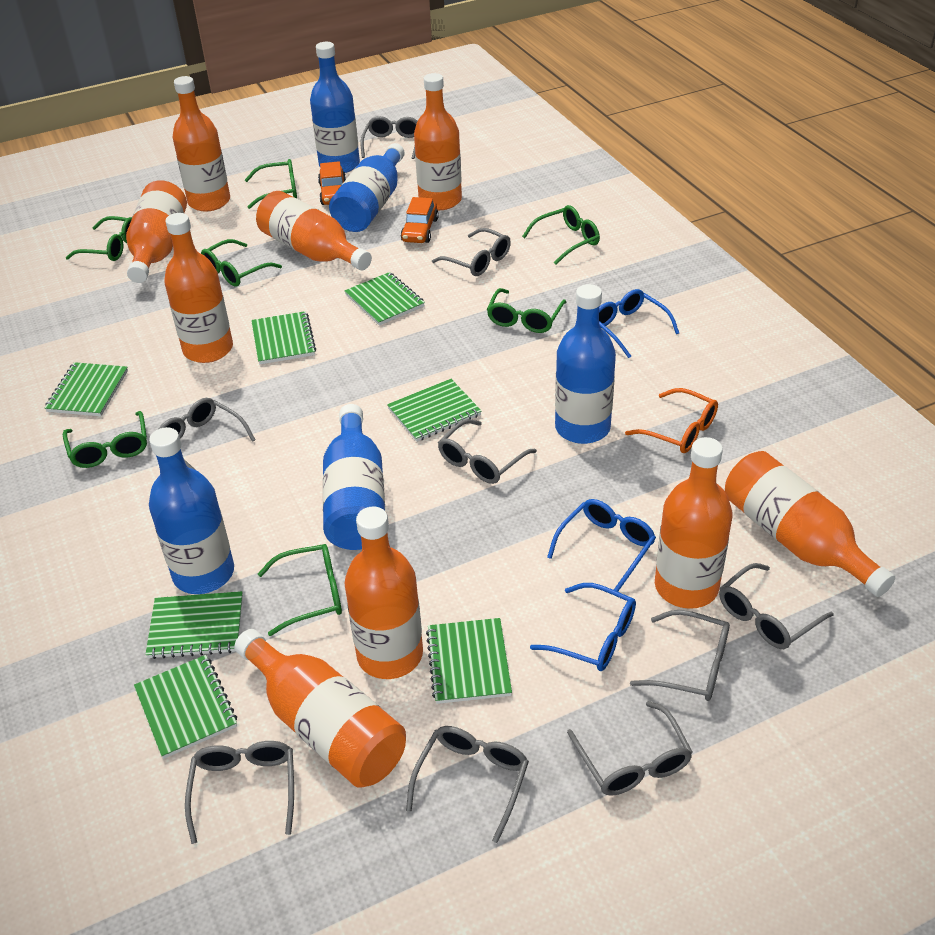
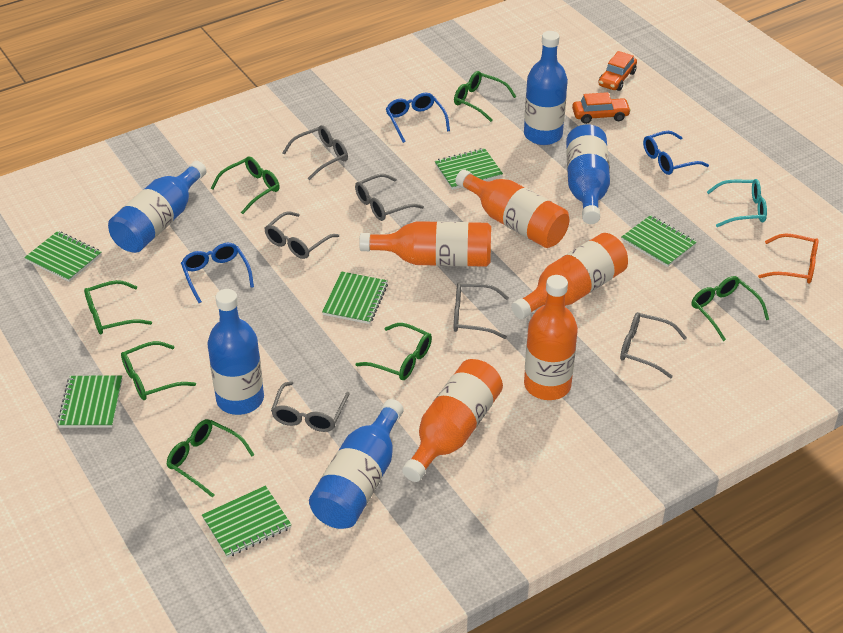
green notebook: [45,362,128,416] [134,655,237,759] [145,591,243,659] [251,311,316,364] [344,272,425,326] [387,379,481,442] [426,618,512,704] = 7 -> [24,231,102,282] [57,375,122,428] [202,486,292,558] [322,271,388,324] [435,148,503,190] [621,215,697,267] = 6
grey glasses: [159,398,256,470] [185,741,294,844] [360,116,418,159] [406,726,529,843] [432,228,511,276] [438,419,537,484] [567,701,693,796] [630,610,730,701] [719,563,833,649] = 9 -> [265,211,339,259] [271,381,350,432] [282,125,348,180] [355,174,424,221] [454,283,509,339] [620,312,687,378] = 6
orange bottle: [126,180,187,283] [164,213,233,363] [173,76,230,212] [235,629,406,787] [256,191,372,270] [344,507,423,679] [414,73,462,210] [655,437,732,609] [725,451,895,597] = 9 -> [359,221,491,267] [402,359,503,482] [455,170,569,248] [511,233,628,319] [524,275,578,400] = 5
turquoise glasses: none = 0 -> [707,179,767,227] = 1

